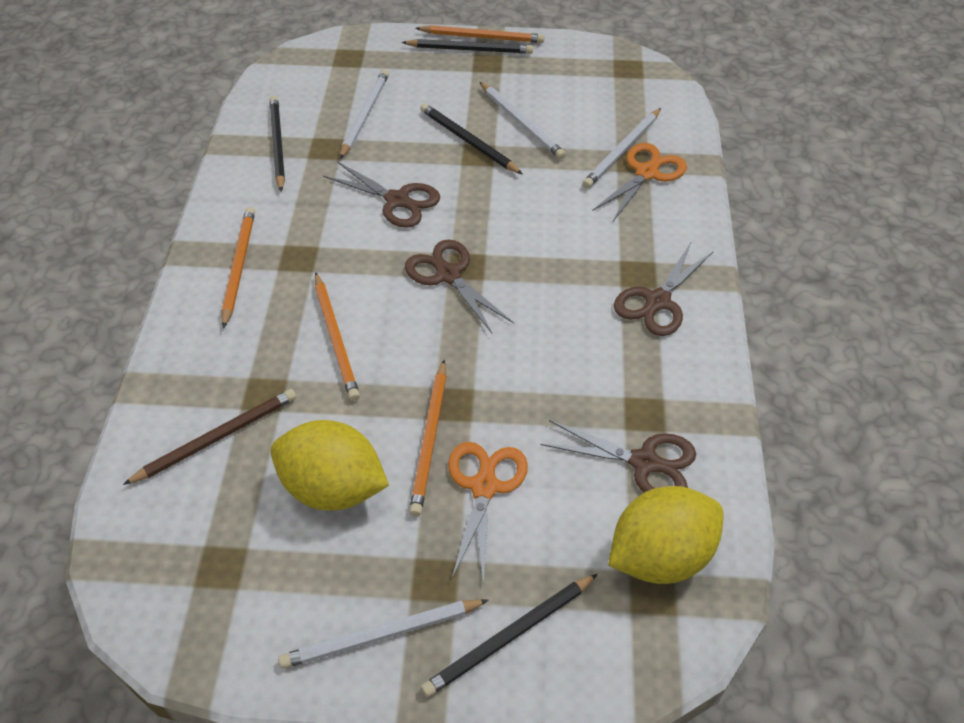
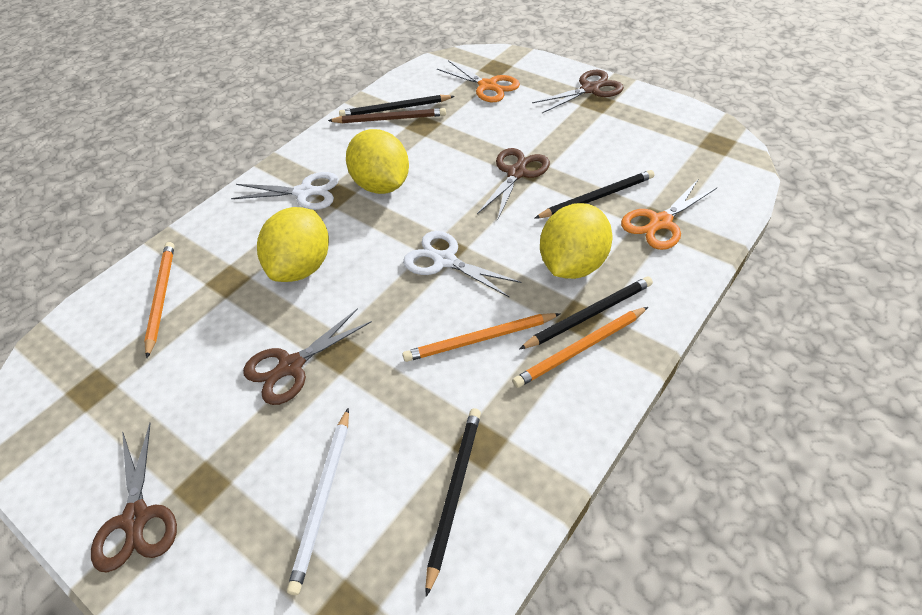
orange pencil: [222,207,255,329] [315,272,360,401] [409,360,446,516] [415,25,544,43] = 4 -> [144,242,174,358] [402,313,561,362] [512,307,648,388] = 3
white pencil: [278,599,489,669] [340,70,389,159] [480,82,566,159] [583,108,661,188] = 4 -> [287,408,349,595] = 1
white scissors: none = 0 -> [231,172,339,210] [403,231,522,298] = 2
yellow lemon: [271,420,389,510] [608,486,724,584] = 2 -> [257,207,329,282] [346,129,409,194] [540,203,613,279] = 3

